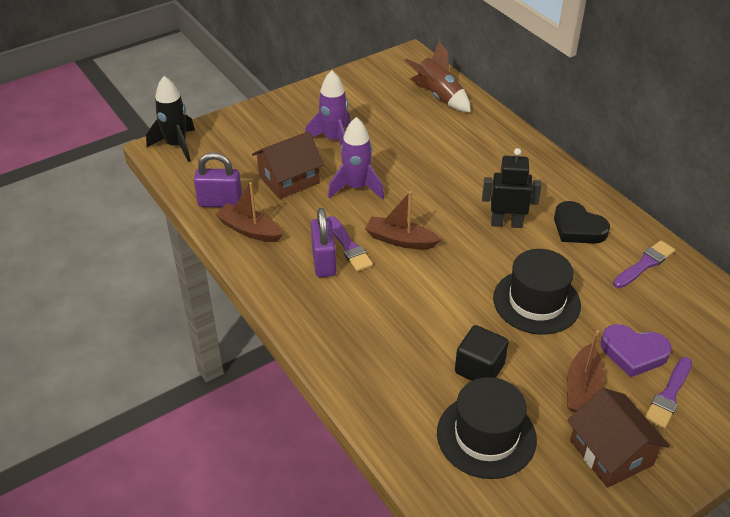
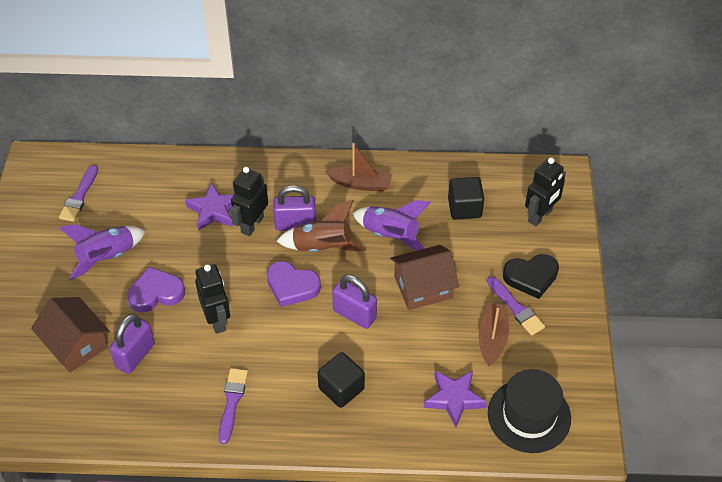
black cube: [455,325,509,381] = 1 -> [318,352,365,408] [448,177,484,220] = 2
black hat: [437,377,537,479] [493,249,581,335] = 2 -> [488,369,571,453] = 1
black robot: [482,148,542,228] = 1 -> [195,264,230,334] [230,167,268,236] [525,157,566,226] = 3
black rocket: [146,76,195,162] = 1 -> none = 0
brown boat: [215,182,283,242] [365,191,441,249] [567,330,604,412] = 3 -> [325,143,392,191] [479,303,509,367] = 2
purple heart: [601,324,672,378] = 1 -> [127,266,185,313] [267,261,321,307] = 2
purple padlock: [194,152,242,207] [311,208,336,277] = 2 -> [110,314,155,374] [273,185,316,231] [332,275,377,329] = 3
purple star: none = 0 -> [185,182,235,231] [424,370,487,427] = 2

